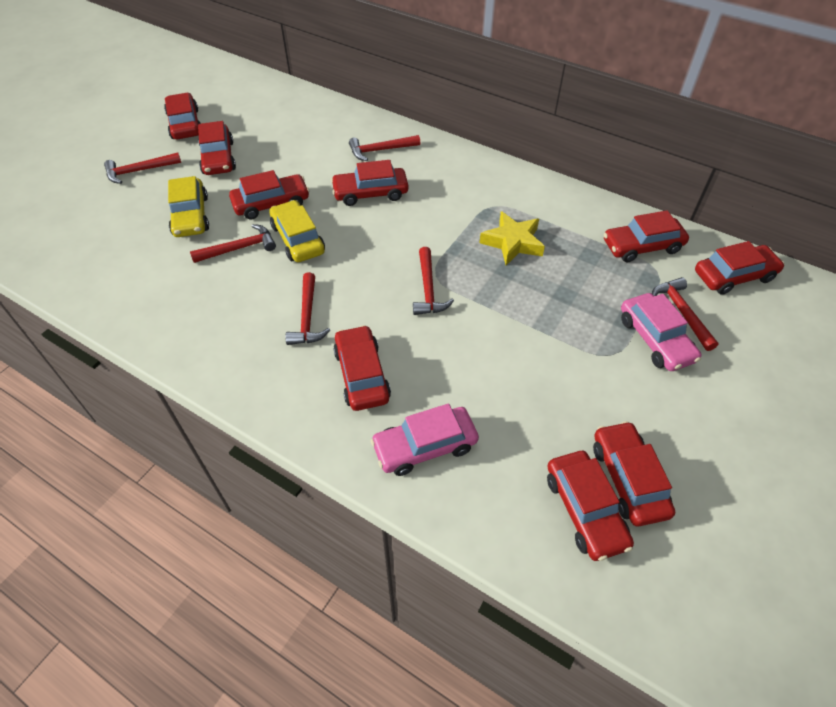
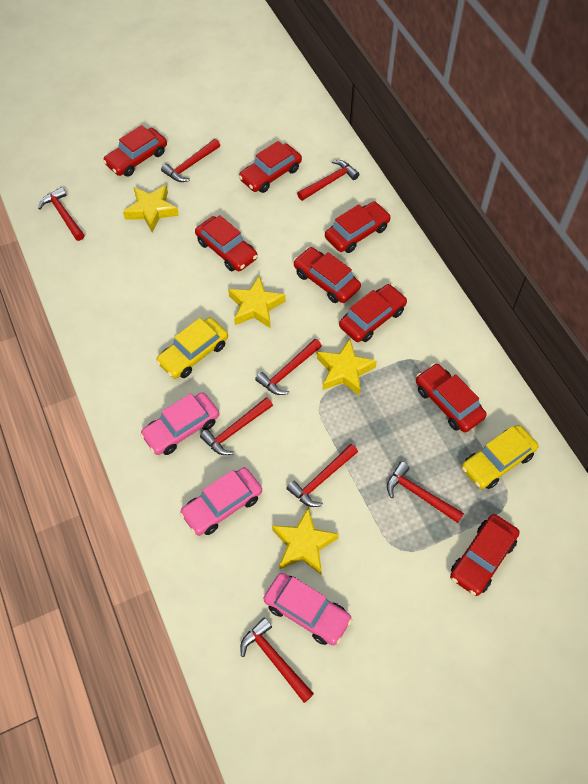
pink car: [371,403,479,476] [621,293,702,371] = 2 -> [140,392,219,455] [180,467,262,536] [263,573,352,645] = 3
red car: [164,93,201,139] [198,121,236,175] [229,170,310,220] [331,160,408,206] [333,325,391,411] [547,451,634,561] [593,421,675,526] [604,210,689,262] [695,241,785,295] = 9 -> [103,125,167,177] [195,215,258,271] [239,141,302,193] [293,247,361,303] [325,201,391,253] [339,284,407,342] [416,363,487,432] [450,514,520,596] = 8
red hammer: [104,153,181,184] [190,224,276,263] [285,272,330,345] [349,135,420,161] [413,247,454,315] [652,277,719,351] = 6 -> [38,187,84,241] [161,139,220,182] [200,397,273,455] [240,617,314,703] [255,339,322,395] [286,444,358,507] [297,160,359,201] [387,462,464,523] = 8
yellow star: [479,211,545,265] = 1 -> [123,185,179,232] [228,275,286,329] [272,507,339,574] [317,339,377,396] = 4

